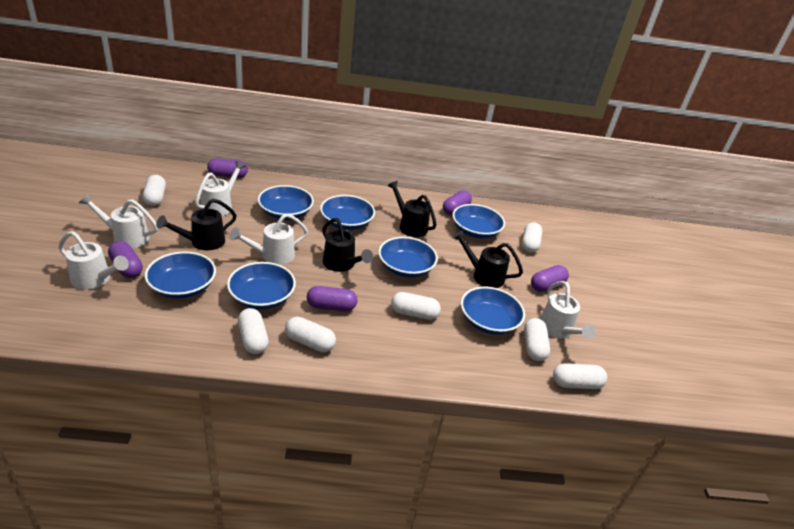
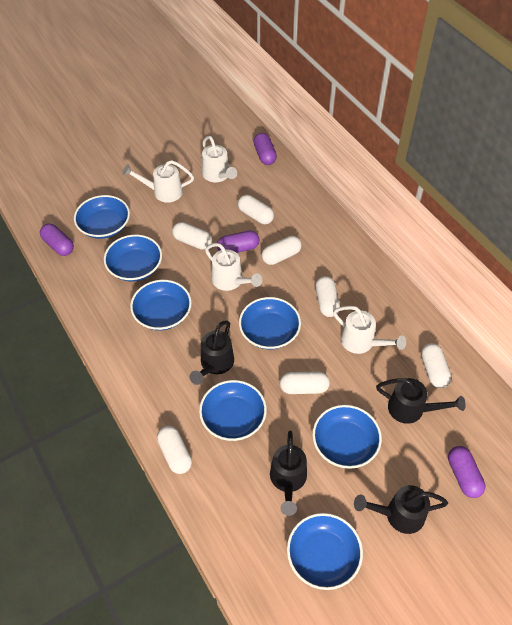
purple capsule: [108,241,143,278] [207,159,248,178] [307,286,357,311] [443,190,472,215] [531,265,569,292] = 5 -> [40,223,74,256] [217,230,260,253] [253,133,277,165] [448,446,485,498] = 4
white watering can: [58,231,129,290] [79,194,158,249] [195,161,246,216] [230,213,308,265] [540,281,596,339] = 5 -> [122,160,194,203] [202,136,237,182] [205,243,262,291] [333,306,406,354] = 4

